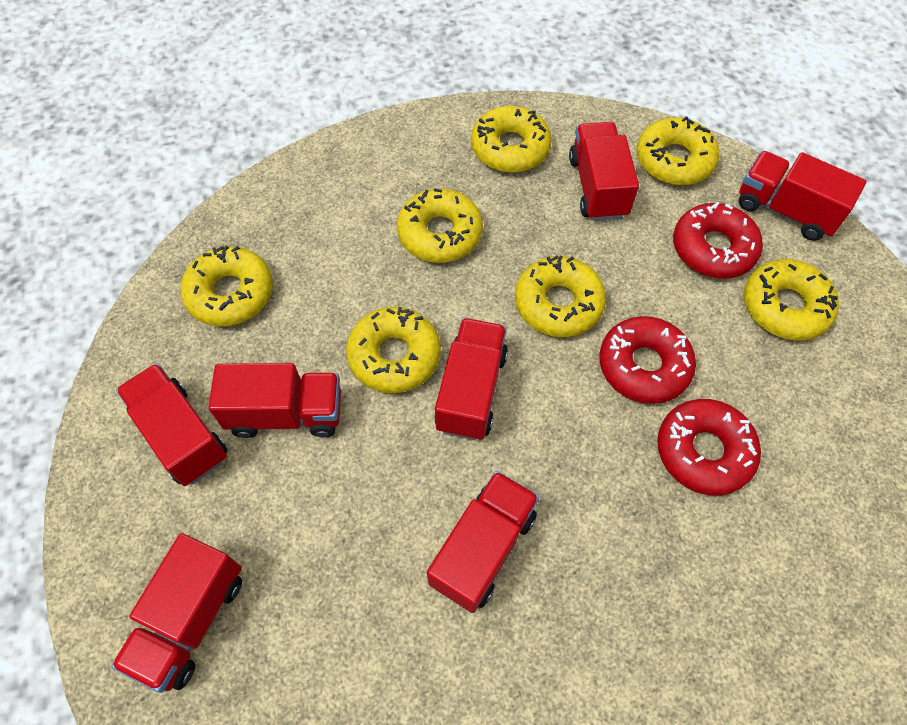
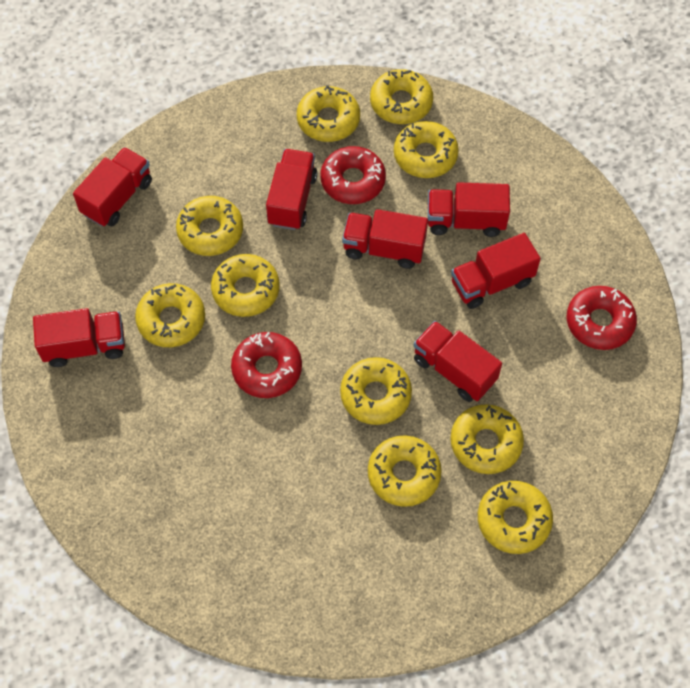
yellow donut: [181,246,273,326] [346,307,441,393] [397,188,483,263] [471,106,552,173] [515,255,606,337] [637,116,719,185] [744,259,839,341] = 7 -> [135,283,205,347] [176,196,243,256] [211,254,279,317] [297,85,360,142] [340,357,412,425] [368,435,442,507] [370,69,433,124] [394,121,459,178] [451,404,524,474] [478,481,553,554] = 10

